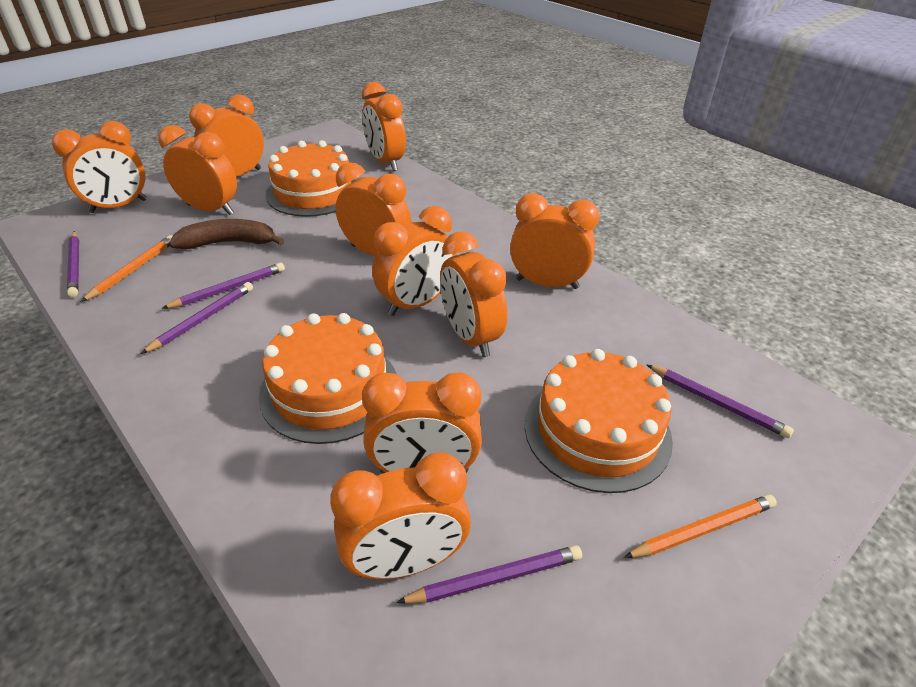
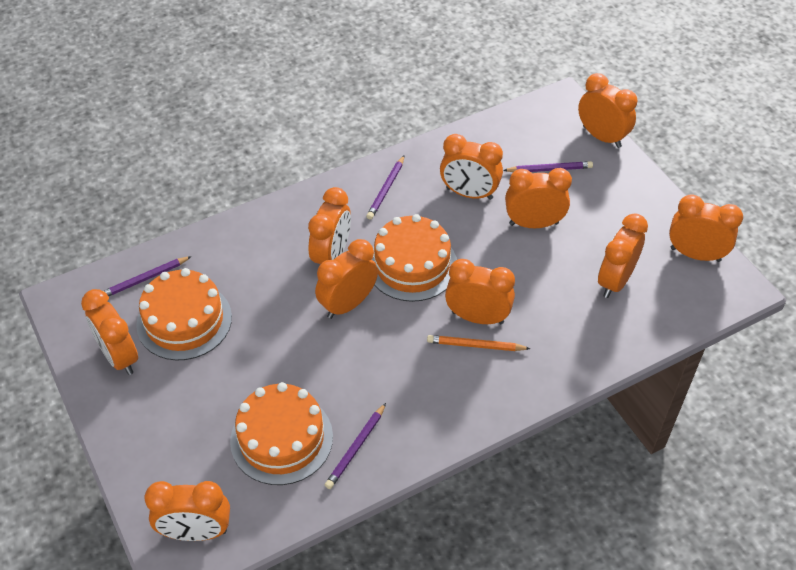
brown banana: [169,219,285,249] = 1 -> none = 0
orange pencil: [81,235,173,302] [624,494,777,558] = 2 -> [427,335,531,351] = 1
purple pencil: [67,231,79,297] [141,282,253,354] [162,263,285,309] [396,545,582,604] [647,365,794,438] = 5 -> [104,256,192,296] [325,403,386,489] [366,155,405,220] [503,161,593,172] = 4

